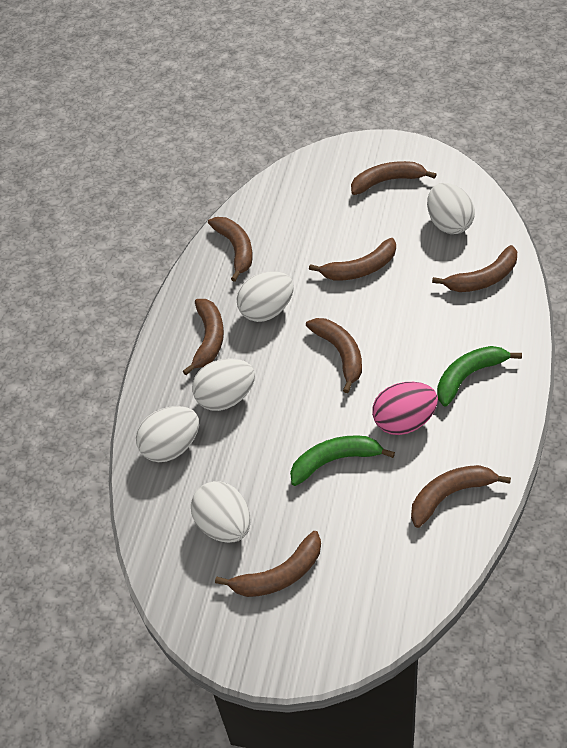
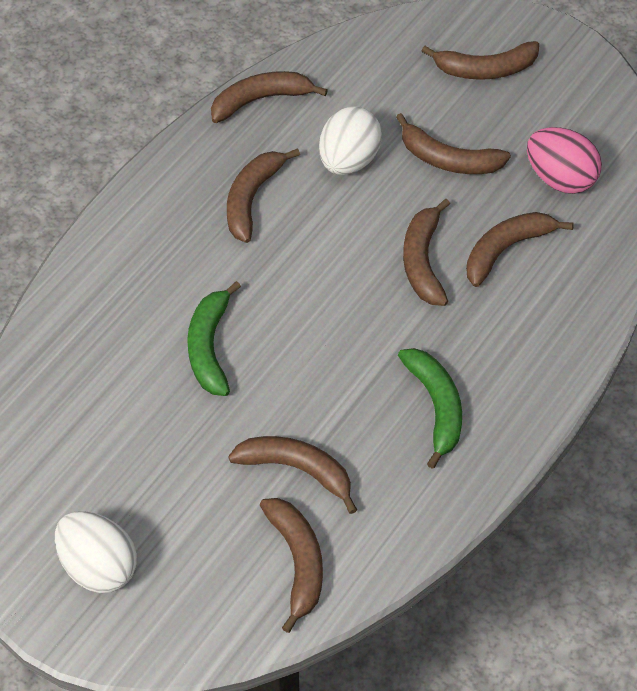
white egg: [136,406,199,462] [191,481,251,543] [192,358,255,411] [236,272,294,322] [427,183,475,234] = 5 -> [55,511,137,593] [319,106,382,175] = 2

